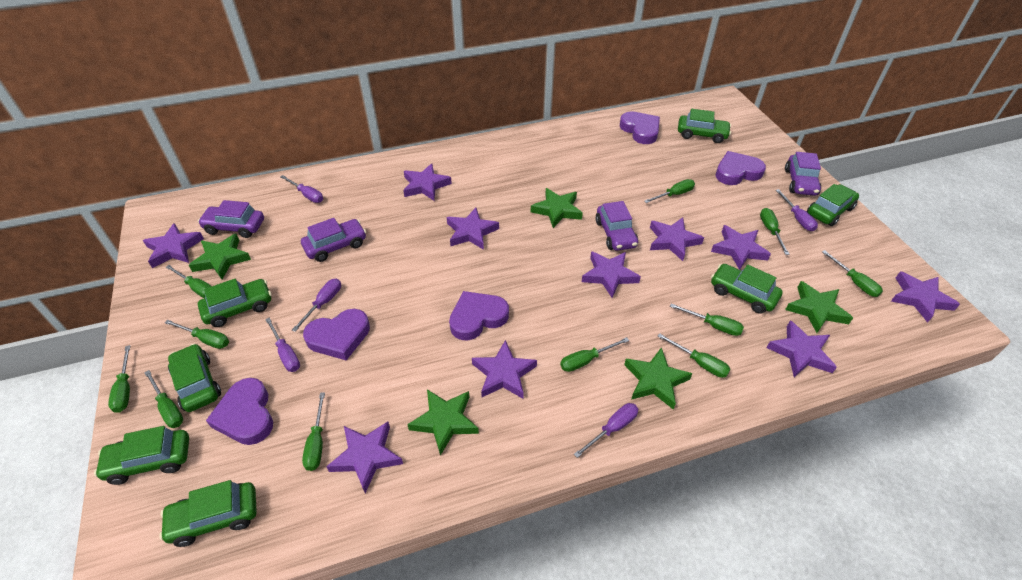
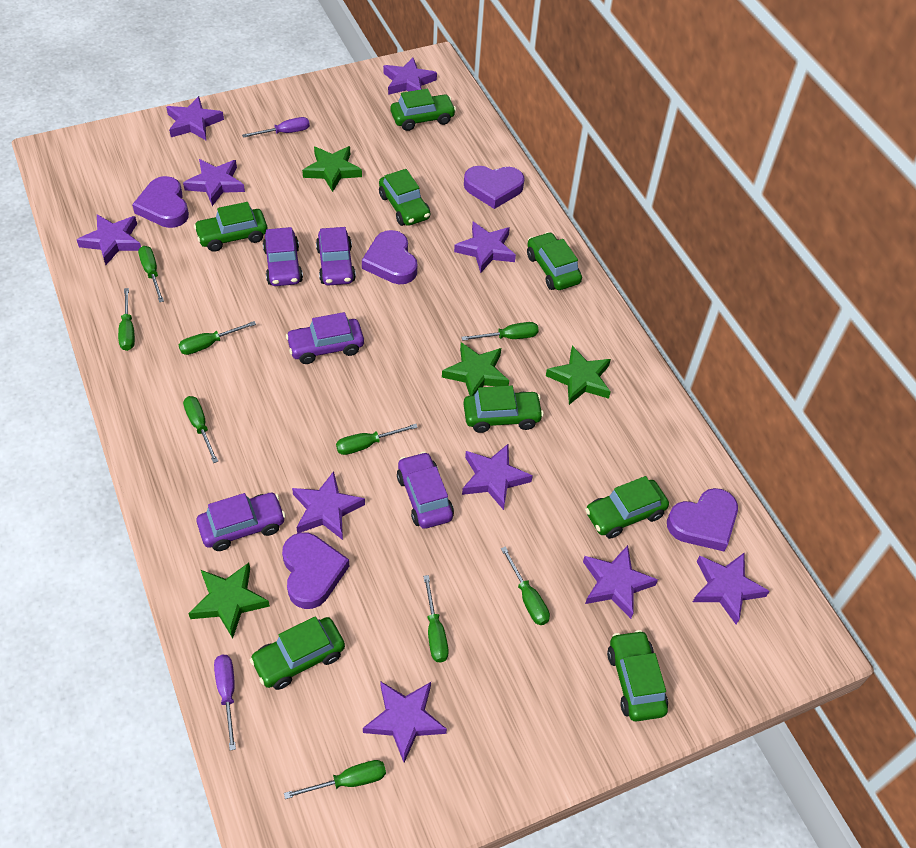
green car: [94,426,189,485] [159,480,257,547] [168,344,221,412] [198,279,271,327] [678,109,731,143] [711,264,783,314] [807,184,859,226] = 7 -> [194,202,268,252] [249,616,345,690] [379,169,430,226] [391,89,456,131] [463,385,544,433] [527,232,582,290] [585,476,669,539] [607,630,668,722] = 8
green screwdriver: [108,345,131,413] [144,370,183,428] [165,320,229,349] [166,265,212,298] [302,392,325,471] [560,337,629,372] [644,179,695,203] [657,333,731,378] [670,303,744,336] [760,208,790,255] [822,250,883,297] = 11 -> [118,288,135,351] [138,246,164,303] [179,321,256,355] [183,396,218,463] [284,760,386,799] [336,424,418,455] [423,575,449,662] [462,322,539,341] [501,546,550,625] = 9
green star: [189,234,251,280] [407,389,479,456] [531,188,583,228] [624,347,692,409] [785,281,853,333] = 5 -> [188,563,270,639] [302,146,362,192] [442,342,509,396] [546,346,611,405] = 4
purple car: [198,200,264,238] [301,218,366,262] [596,201,638,251] [785,152,821,196] = 4 -> [196,493,286,551] [263,227,303,286] [286,312,364,364] [316,227,356,286] [397,452,454,529] = 5
purple screwdriver: [265,318,300,372] [281,175,323,203] [292,278,341,332] [574,403,638,458] [776,189,818,231] = 5 -> [214,655,236,751] [242,117,310,138] = 2

